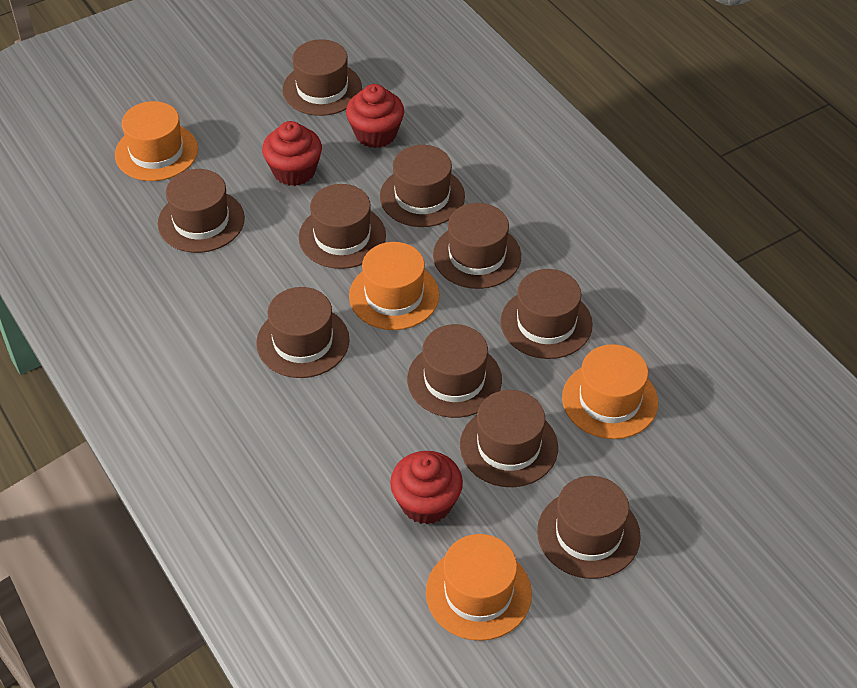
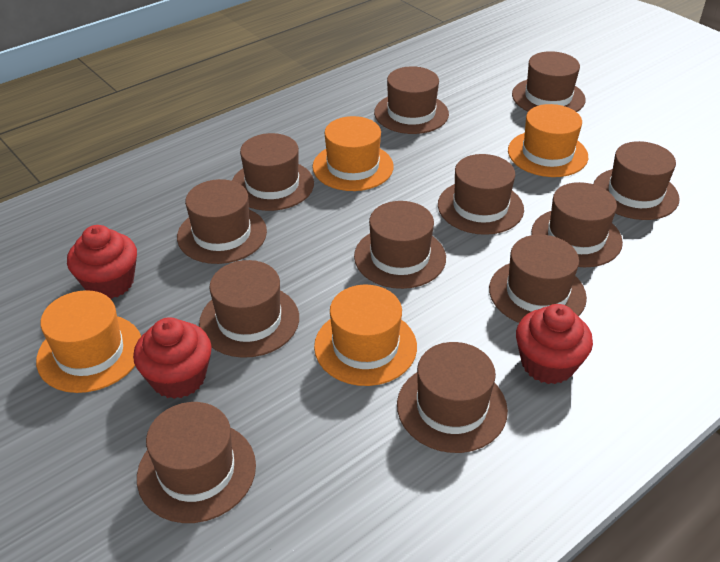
brown hat: [158,169,245,253] [256,287,349,378] [282,39,362,116] [299,184,386,269] [380,145,465,227] [407,324,502,418] [433,203,521,289] [460,390,558,487] [500,269,593,359] [537,476,641,579] = 10 -> [137,402,256,523] [177,179,267,264] [199,260,299,358] [232,133,314,211] [354,201,446,289] [374,66,449,134] [397,342,508,453] [438,154,524,235] [489,234,587,323] [512,51,586,112] [531,182,623,267] [594,141,680,220] = 12

